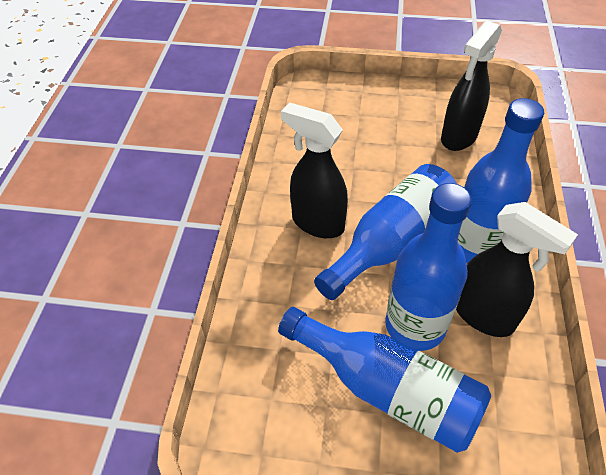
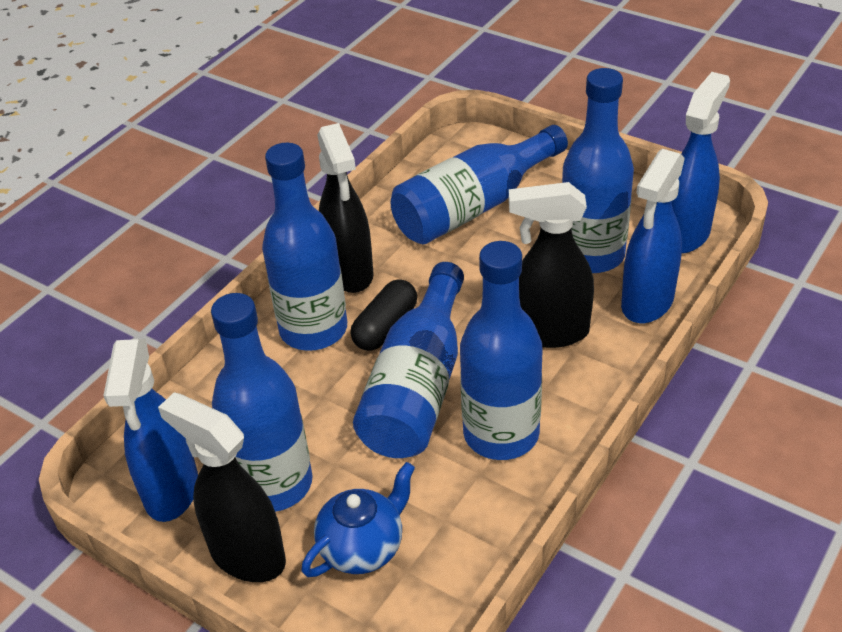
black capsule: none = 0 -> [350,279,417,351] = 1
blue bottle: [278,307,491,453] [314,164,457,300] [385,183,472,351] [458,98,544,263] = 4 -> [211,293,313,512] [262,143,347,351] [353,262,464,458] [390,125,568,244] [460,241,543,460] [562,68,634,273] = 6
blue spray bottle: none = 0 -> [103,339,198,522] [621,149,685,323] [671,72,730,253] = 3
blue teapot: none = 0 -> [301,462,415,577] = 1

